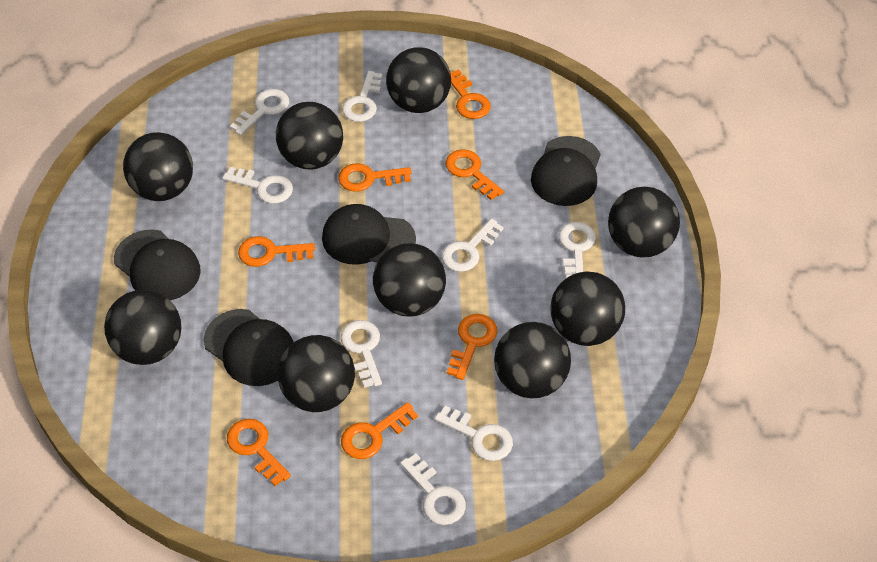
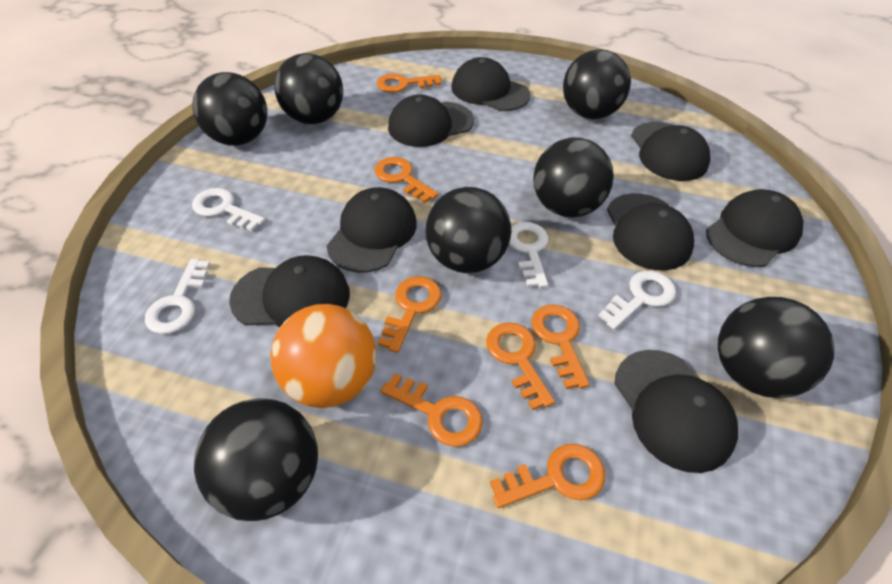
black ball: [104,290,181,365] [123,132,193,201] [276,102,343,170] [278,335,355,412] [373,243,446,317] [386,47,451,113] [494,322,571,399] [550,271,625,346] [608,187,680,258] = 9 -> [193,72,267,146] [194,398,318,521] [274,53,343,124] [426,187,511,273] [533,138,614,218] [563,49,631,119] [718,297,835,398] = 7
black cap: [114,229,201,300] [204,309,294,386] [322,204,416,265] [531,136,601,206] = 4 -> [229,255,350,327] [327,187,417,273] [388,95,474,147] [451,57,531,111] [607,193,694,271] [614,350,738,473] [631,122,711,181] [706,189,803,267] = 8
orange ball: none = 0 -> [270,304,376,408] = 1
white key: [222,167,293,204] [230,89,289,135] [341,320,382,388] [342,71,383,122] [400,454,466,525] [434,405,513,461] [442,219,504,272] [559,222,596,278] = 8 -> [145,259,210,334] [192,188,265,231] [509,222,549,288] [598,270,676,329] = 4

